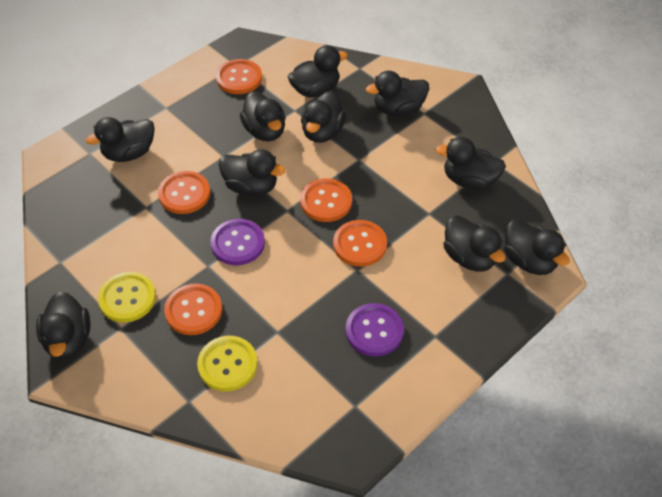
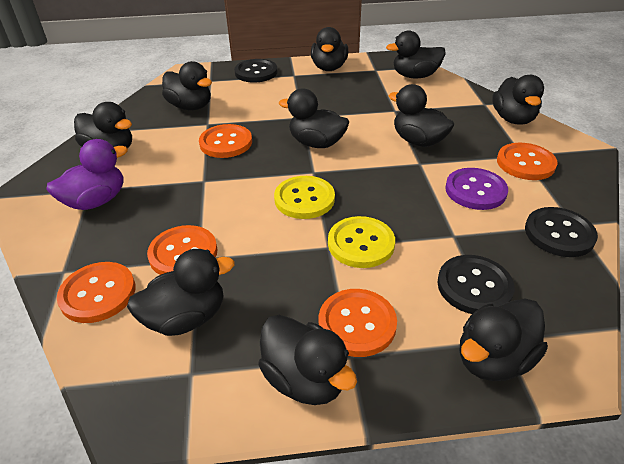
black button: none = 0 -> [234,59,278,83] [437,255,515,314] [525,207,598,257] = 3
purple button: [211,219,265,265] [346,303,404,356] = 2 -> [445,168,508,210] = 1
purple duck: none = 0 -> [46,139,128,210] = 1

